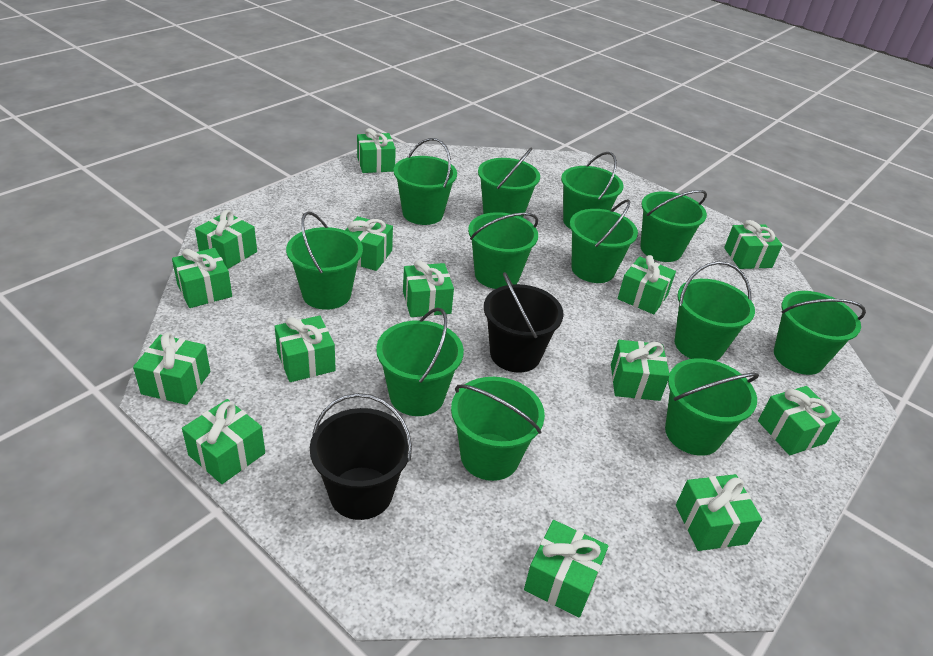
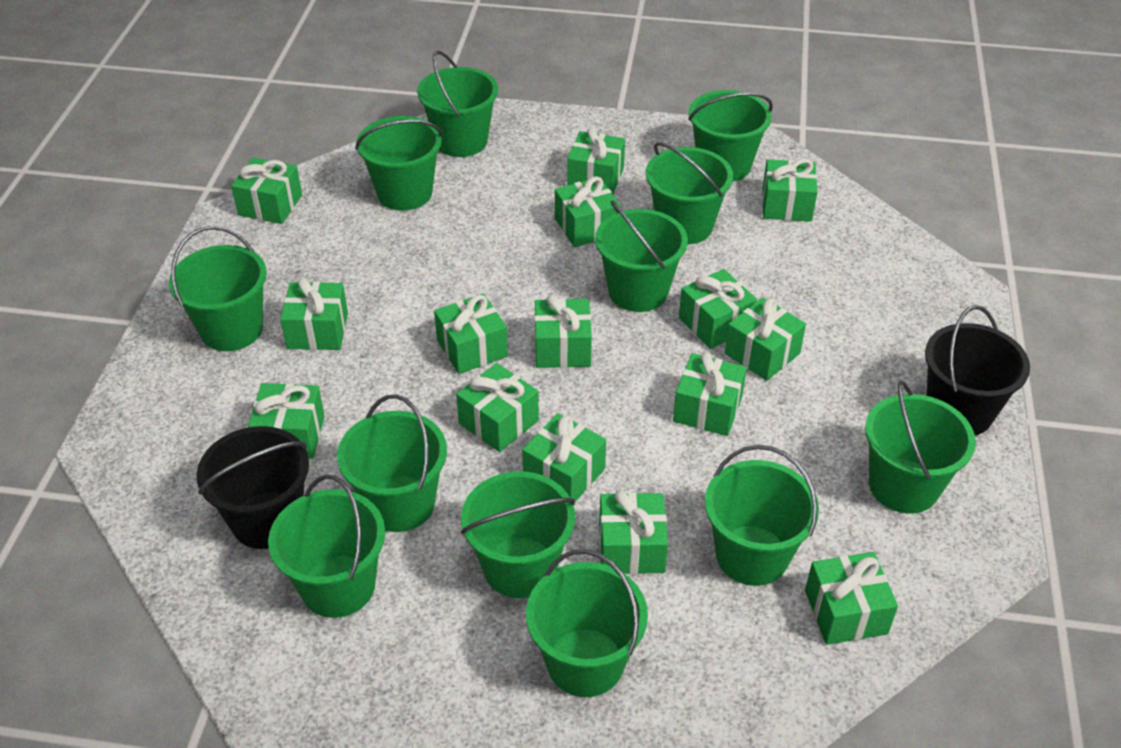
green gift: [133,333,210,405] [172,248,232,308] [182,399,265,484] [195,210,257,269] [275,316,336,382] [345,216,393,271] [357,128,396,173] [403,260,454,317] [524,520,608,618] [611,340,669,401] [618,255,676,314] [676,474,762,551] [724,220,782,269] [758,386,841,455] = 14 -> [231,157,302,224] [248,383,325,459] [280,278,348,350] [434,294,508,374] [456,363,539,452] [522,413,606,502] [534,295,592,368] [555,176,620,247] [567,127,625,195] [599,490,668,574] [673,352,747,436] [679,269,757,349] [725,297,806,381] [762,158,818,222] [805,552,898,645] = 15

